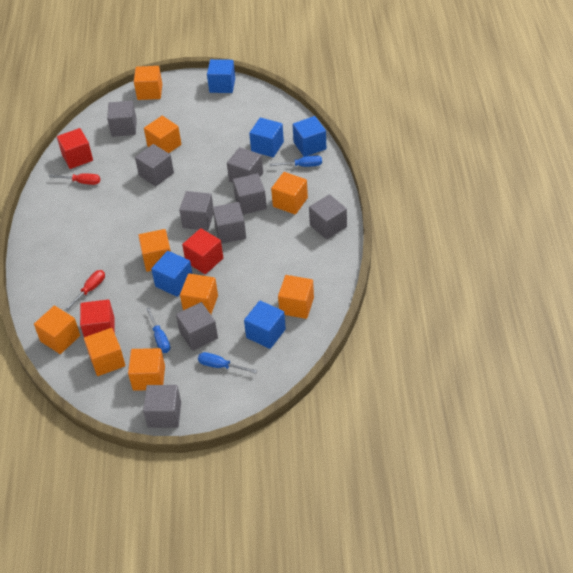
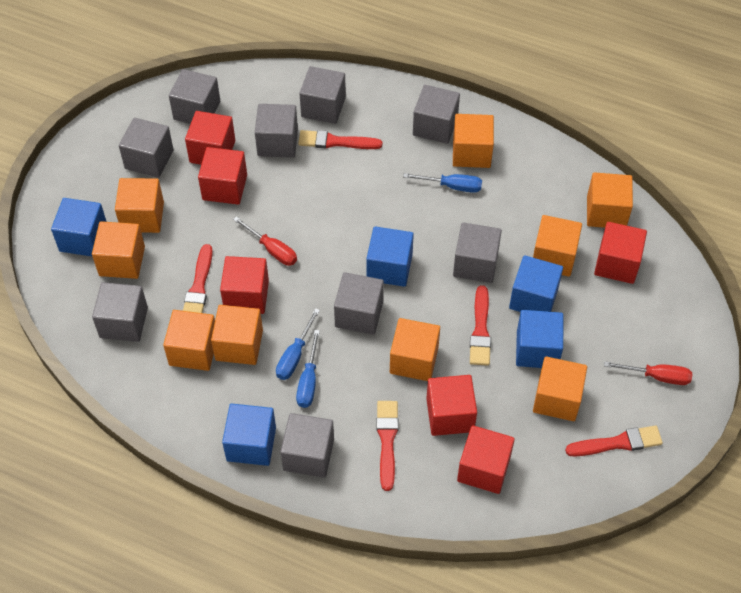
red brush: none = 0 -> [183,244,213,313] [298,130,382,149] [377,401,398,491] [470,285,491,366] [565,426,663,457] = 5
red cube: [57,128,93,169] [80,299,115,337] [182,228,223,274] = 3 -> [185,111,235,165] [198,147,247,205] [220,256,269,314] [426,375,477,436] [457,425,515,494] [594,222,647,284] = 6

